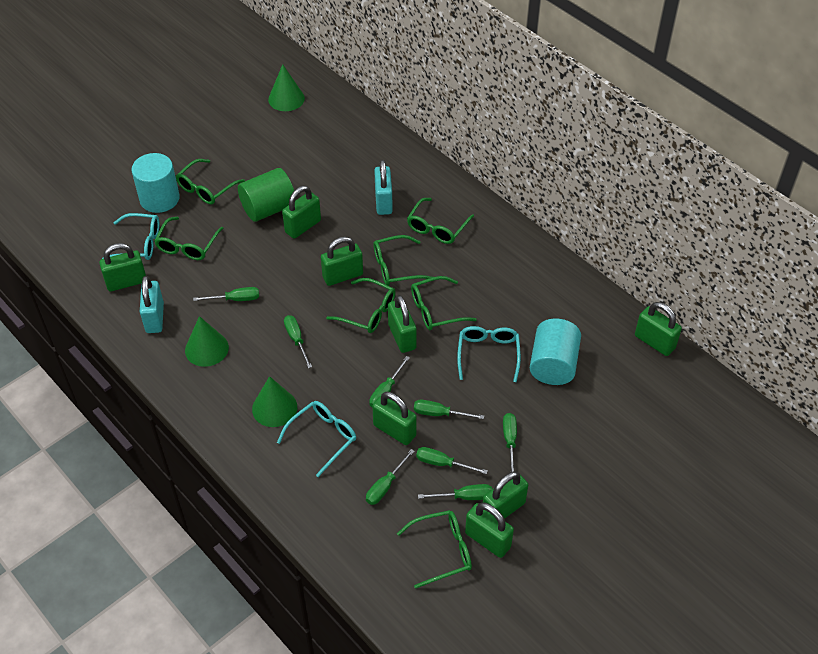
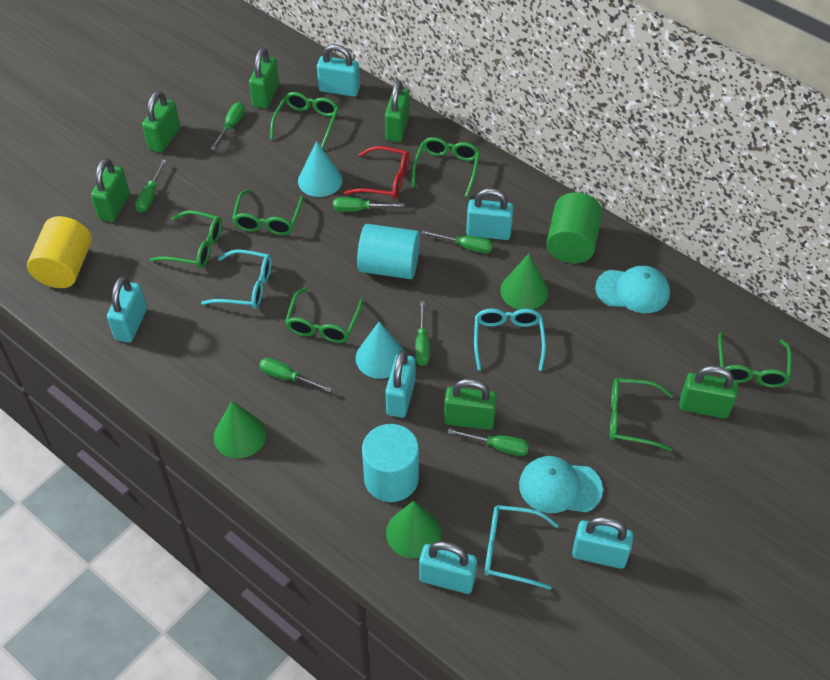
green padlock: [99,243,146,291] [282,186,321,239] [321,237,363,286] [372,392,417,445] [388,295,417,353] [465,502,514,558] [483,471,528,519] [635,302,682,356] = 8 -> [91,158,130,222] [142,91,180,153] [249,48,279,109] [385,80,410,142] [444,379,497,430] [679,365,738,418] = 6
green screwdriver: [193,287,259,301] [284,315,312,368] [366,449,415,505] [369,356,410,407] [414,400,484,419] [416,447,488,474] [418,484,492,500] [503,413,517,472] = 8 -> [135,160,167,213] [211,102,245,150] [259,358,332,392] [333,197,404,212] [415,301,430,366] [421,230,493,253] [448,429,529,456] = 7
red glasses: none = 0 -> [344,146,409,199] = 1
turquoise cap: none = 0 -> [519,456,603,513] [595,266,670,313] = 2
turquoise cone: none = 0 -> [298,141,343,197] [356,322,404,379] = 2
turquoise padlock: [140,276,164,333] [374,160,393,215] = 2 -> [107,276,147,343] [317,44,360,97] [385,350,415,418] [419,541,477,594] [466,188,514,240] [572,517,633,569] = 6
yellow cylinder: none = 0 -> [27,216,92,288] = 1

